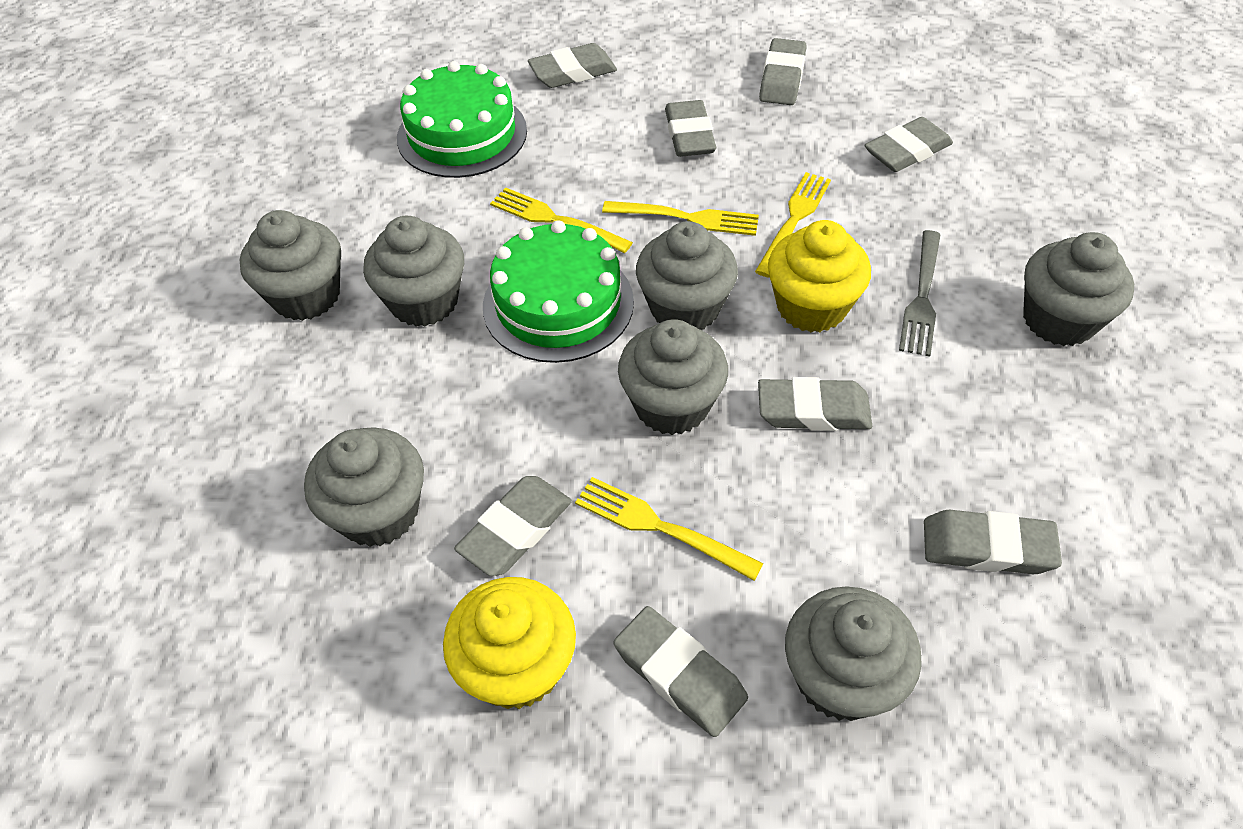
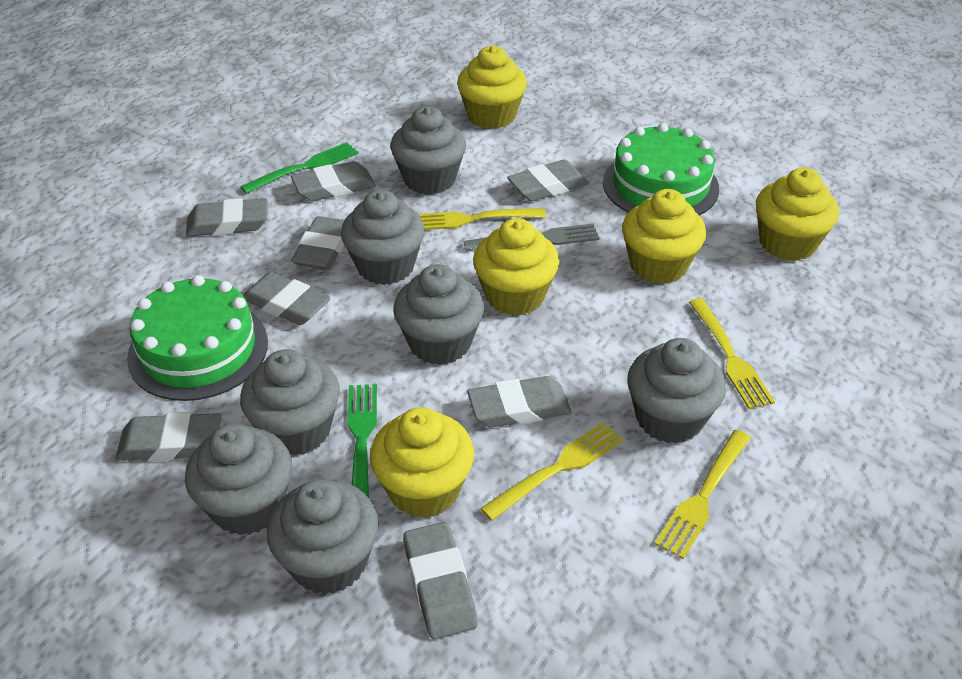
green fork: none = 0 -> [240,142,359,194] [347,384,377,498] = 2
yellow cupcake: [443,577,576,709] [768,220,871,332] = 2 -> [370,407,474,518] [457,46,527,129] [473,218,559,316] [622,189,706,284] [756,168,839,261] = 5

